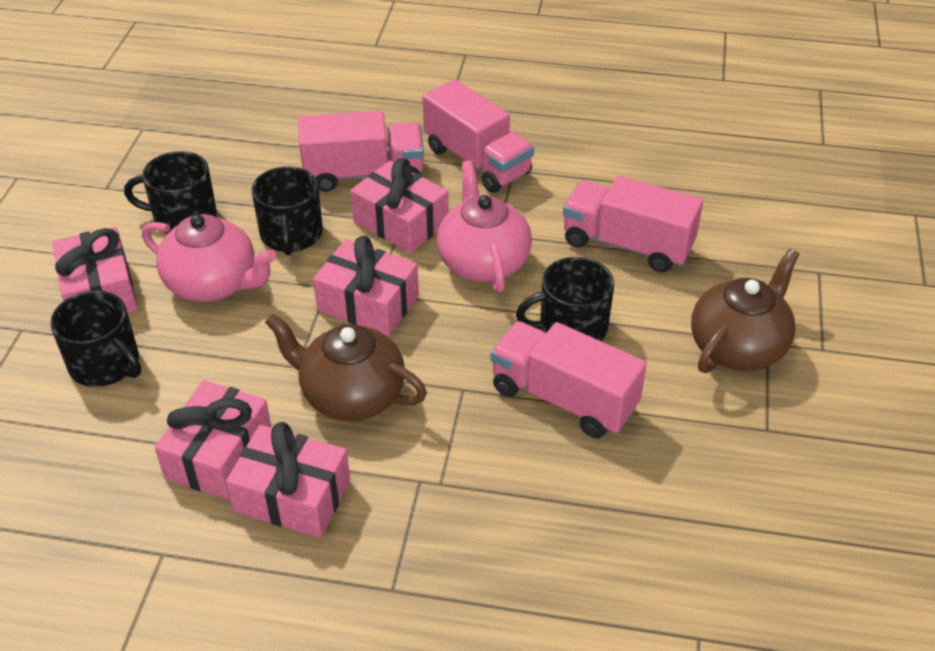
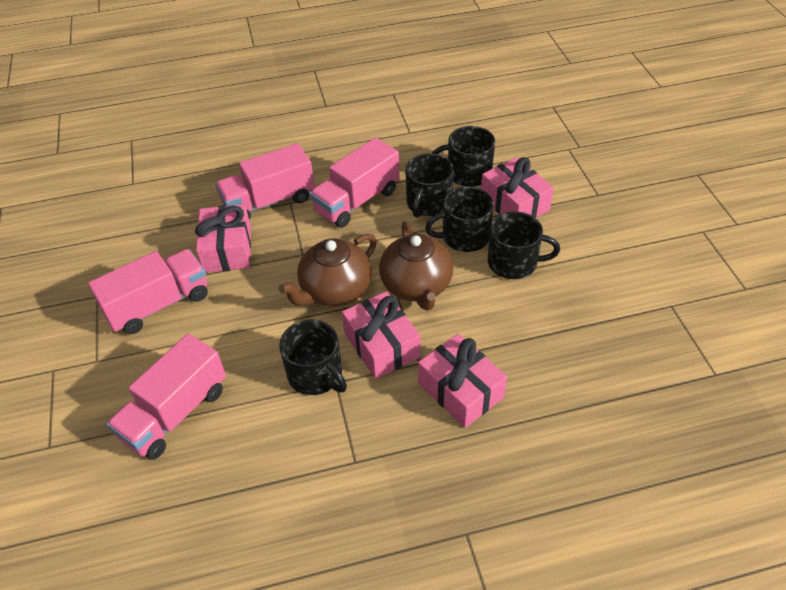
black mug: [50,291,141,387] [124,151,217,234] [252,166,323,255] [516,257,614,341] = 4 -> [279,320,347,395] [405,154,454,218] [425,186,494,252] [432,126,495,187] [488,211,560,279] = 5
pink gift: [52,227,138,313] [155,380,272,500] [226,422,350,538] [313,236,419,336] [350,158,449,253] = 5 -> [195,204,251,272] [342,291,420,379] [418,334,507,428] [481,157,554,218] = 4
pink teapot: [142,214,276,302] [437,160,532,293] = 2 -> none = 0

